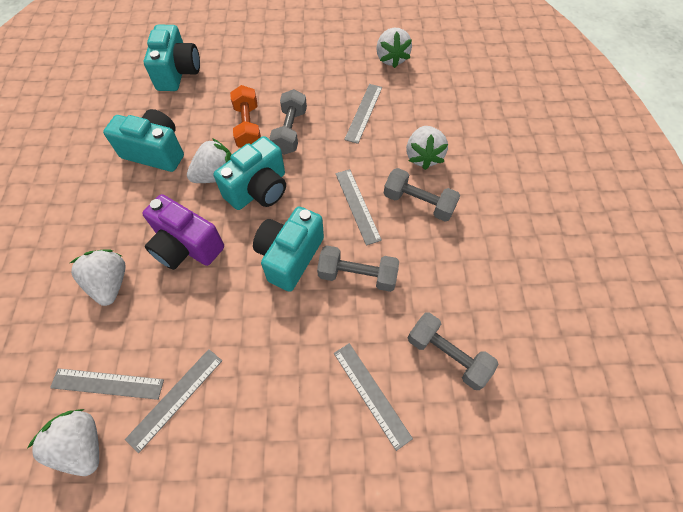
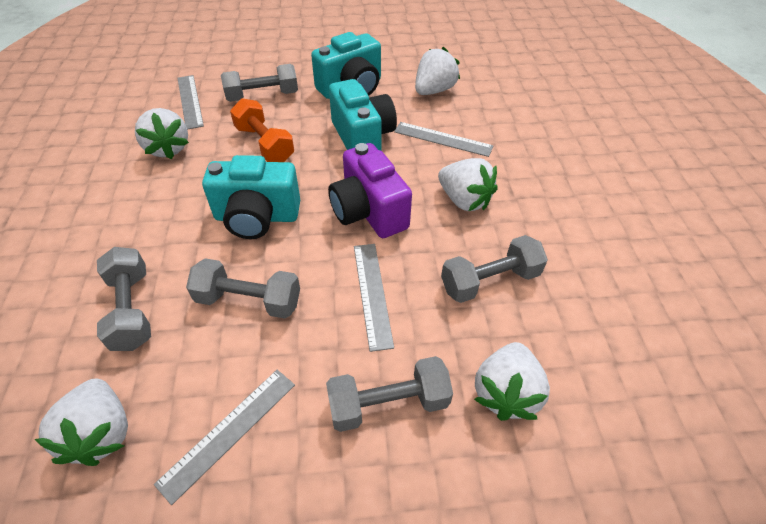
grey dumbbell: [270,89,307,155] [317,245,399,292] [384,168,460,221] [408,312,498,390] = 4 -> [97,247,151,351] [186,258,300,318] [221,64,298,102] [326,356,453,432] [441,235,548,303] = 5
grey ruler: [50,368,164,400] [125,349,222,453] [334,343,413,451] [336,169,382,246] [344,84,382,144] = 5 -> [154,370,295,505] [177,75,204,130] [354,244,394,352] [394,122,493,157] = 4
turquoise camera: [103,109,184,172] [144,25,200,91] [214,136,286,210] [253,207,324,292] = 4 -> [202,155,300,239] [311,32,381,99] [329,79,397,150] = 3

